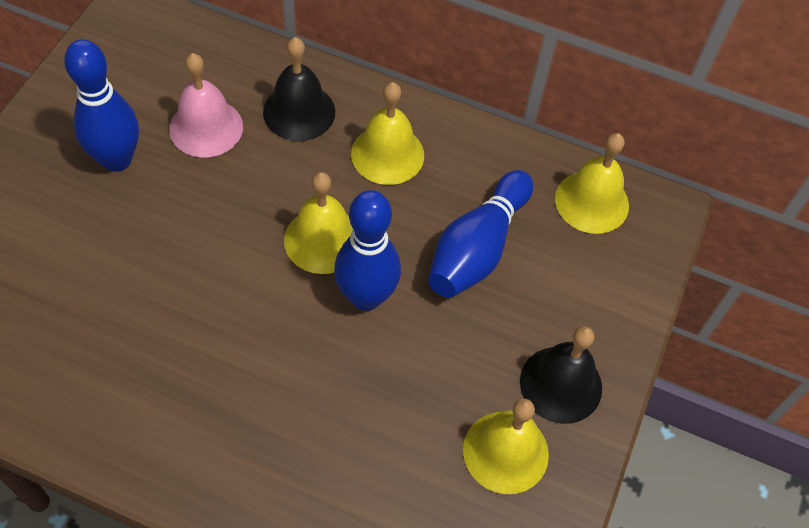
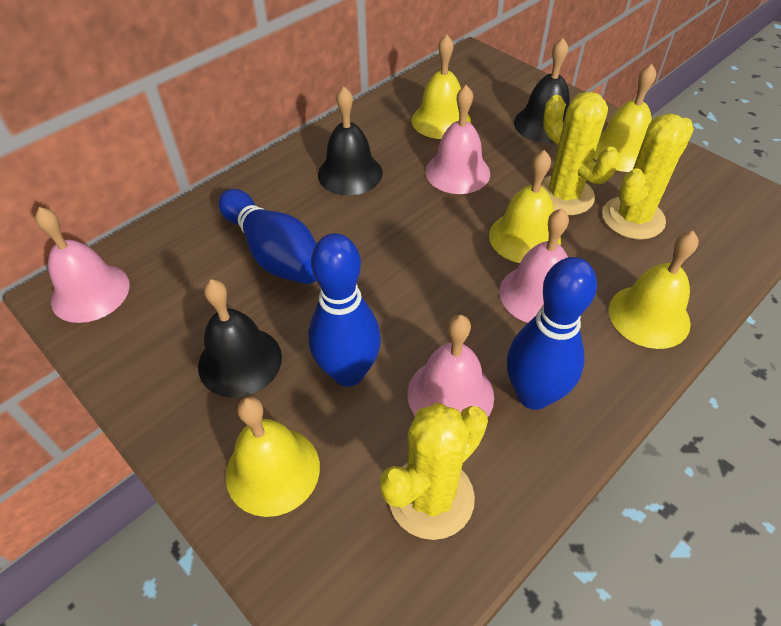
black bell: [263,37,335,141] [520,326,602,424] = 2 -> [198,279,282,398] [318,86,383,195] [514,38,570,143] = 3
pink bell: [169,53,243,158] = 1 -> [35,207,130,323] [407,315,494,418] [425,85,490,194] [499,208,569,323] = 4
yellow bell: [284,172,353,274] [351,82,424,185] [463,399,549,494] [555,133,629,234] = 4 -> [226,396,320,517] [412,34,471,139] [489,150,561,263] [594,64,656,172] [609,231,699,349] = 5
yellow cactus: none = 0 -> [380,403,488,540] [541,92,619,215] [602,114,694,240] = 3

